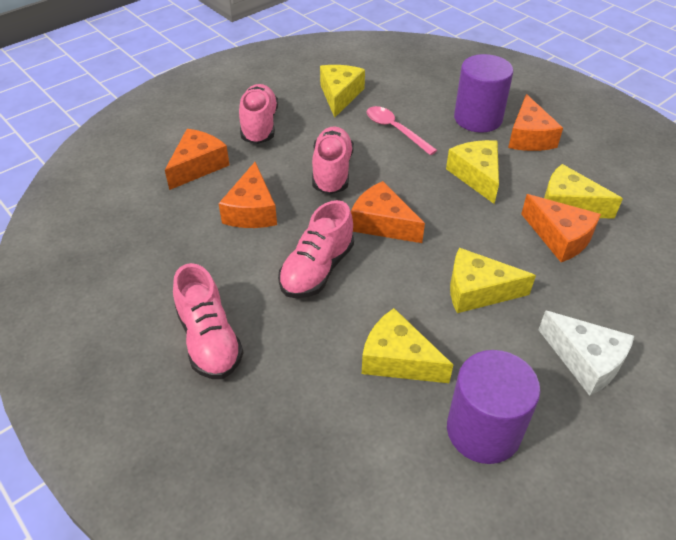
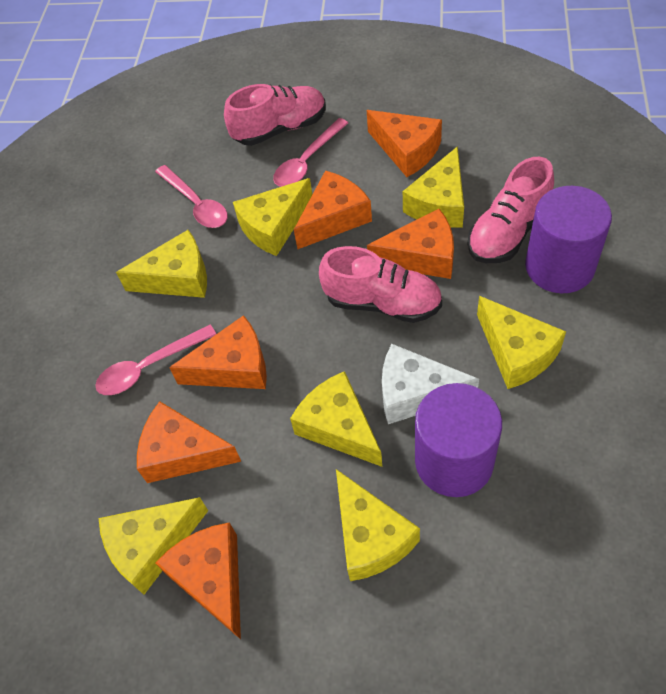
orange cheese: [165,129,229,190] [218,162,277,228] [351,181,425,243] [508,94,563,151] [521,194,601,262] = 5 -> [137,401,241,483] [155,522,241,639] [169,315,267,389] [294,170,372,250] [367,110,442,177] [367,209,454,279] = 6
pink shoe: [173,263,243,379] [239,84,278,144] [278,200,354,298] [312,126,354,194] = 4 -> [224,84,326,146] [319,246,442,323] [467,157,554,263] = 3
pink spoon: [367,106,438,155] = 1 -> [95,325,216,395] [155,165,228,228] [273,118,348,187] = 3
yellow cheese: [320,65,365,118] [362,308,453,383] [446,140,499,204] [450,248,536,313] [544,164,623,219] = 5 -> [99,497,208,595] [116,230,207,298] [233,178,312,256] [290,371,382,467] [336,469,420,581] [403,146,464,228] [477,296,566,389] = 7

